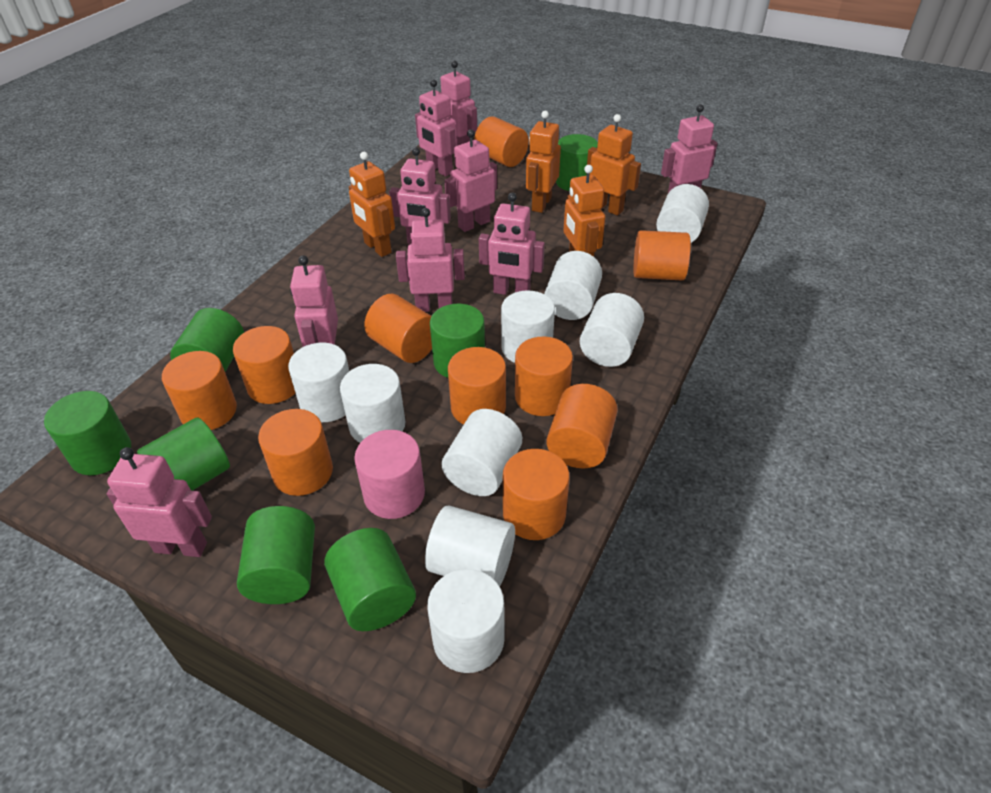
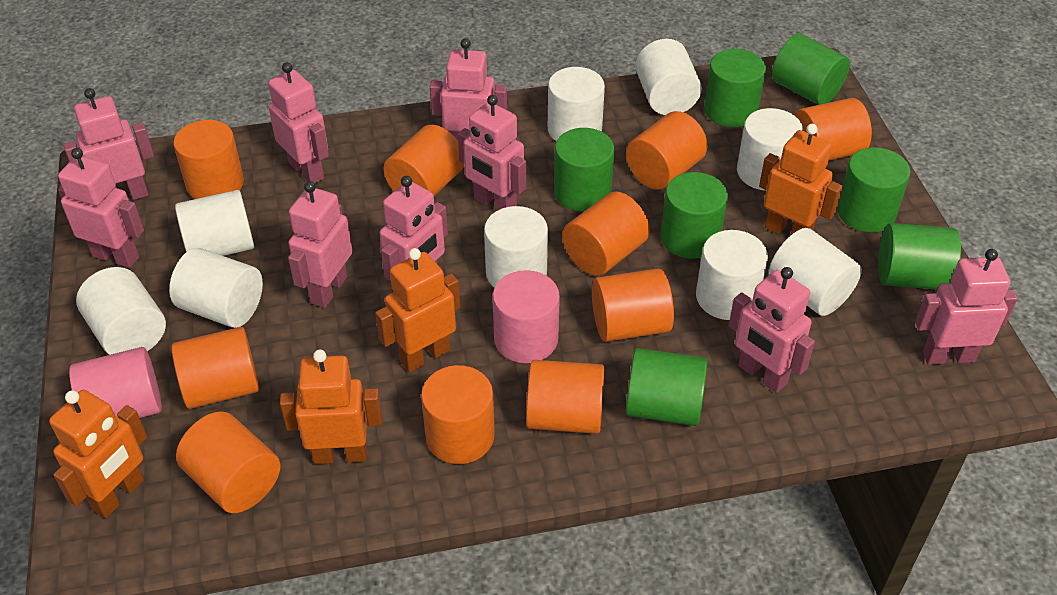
pink cylinder: [354,430,425,519] = 1 -> [69,347,162,418] [493,270,560,363] = 2

